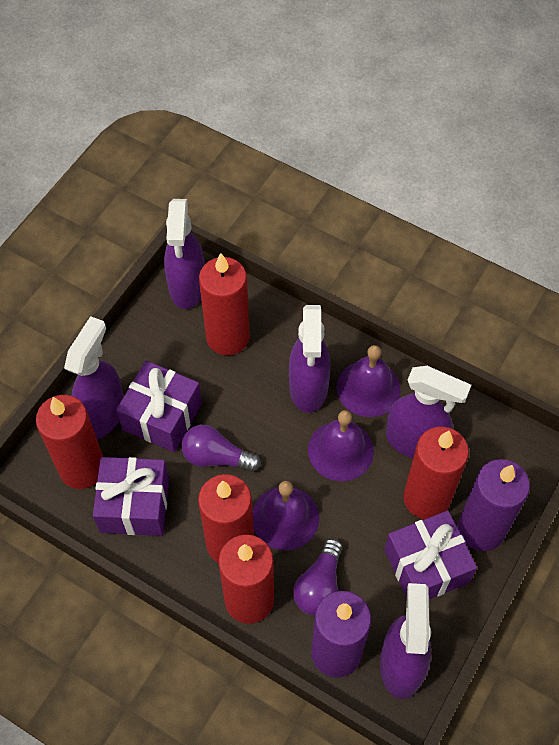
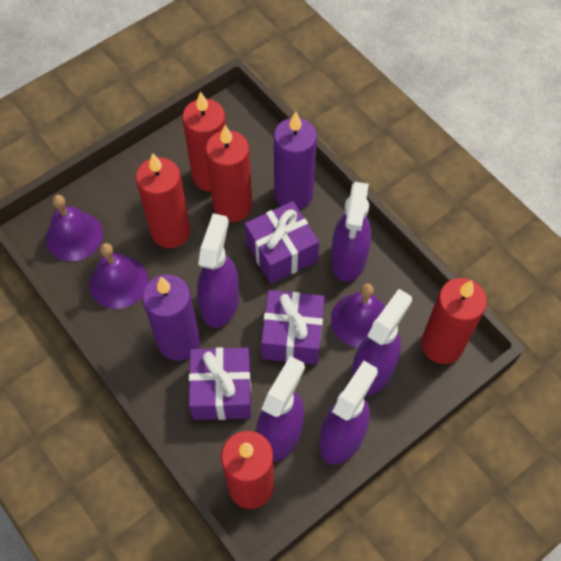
purple light bulb: [181,425,261,472] [293,538,343,616] = 2 -> none = 0

